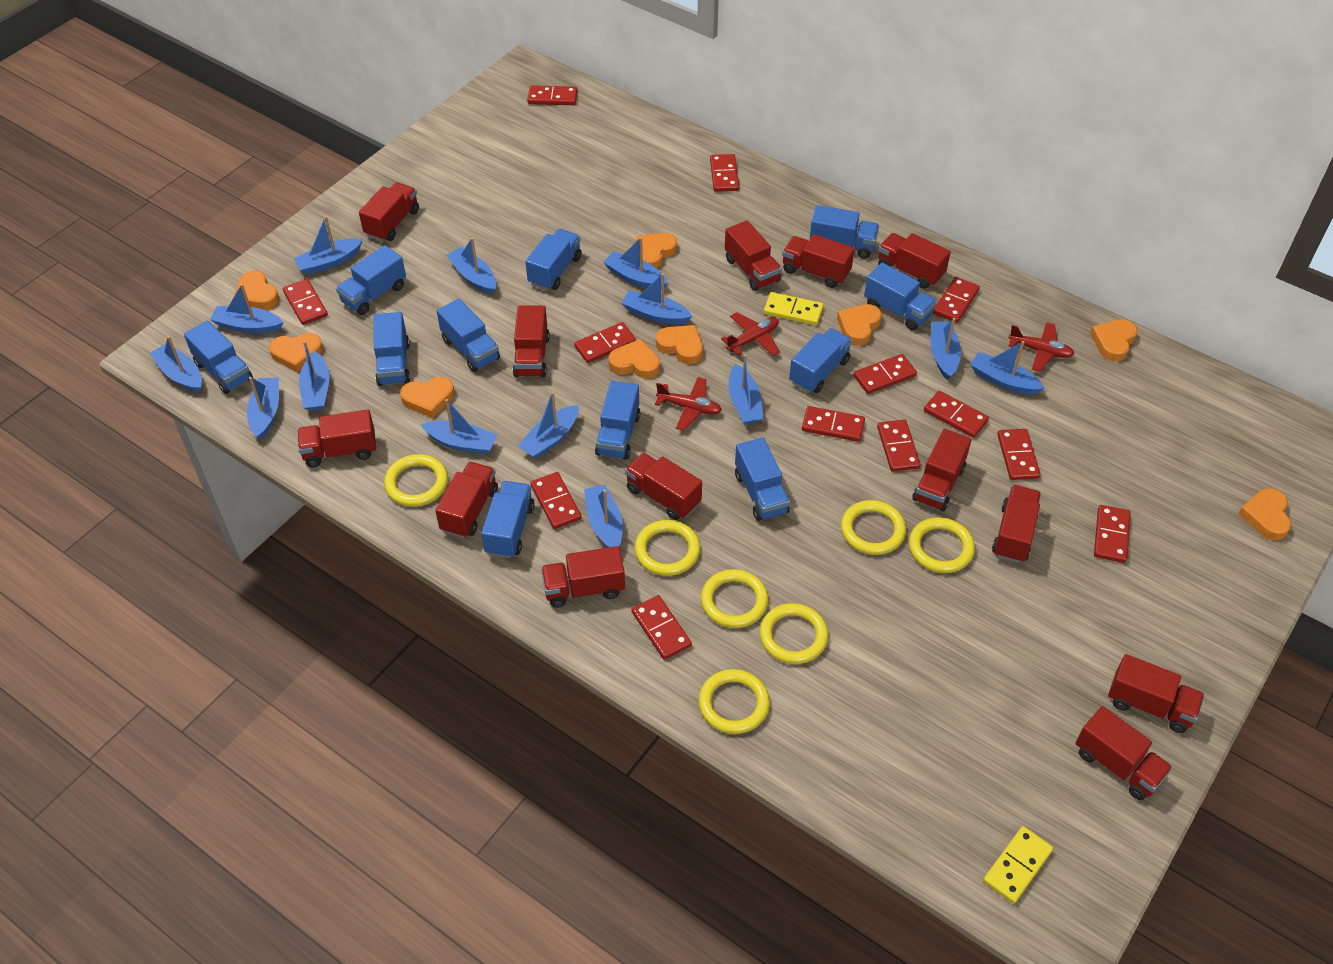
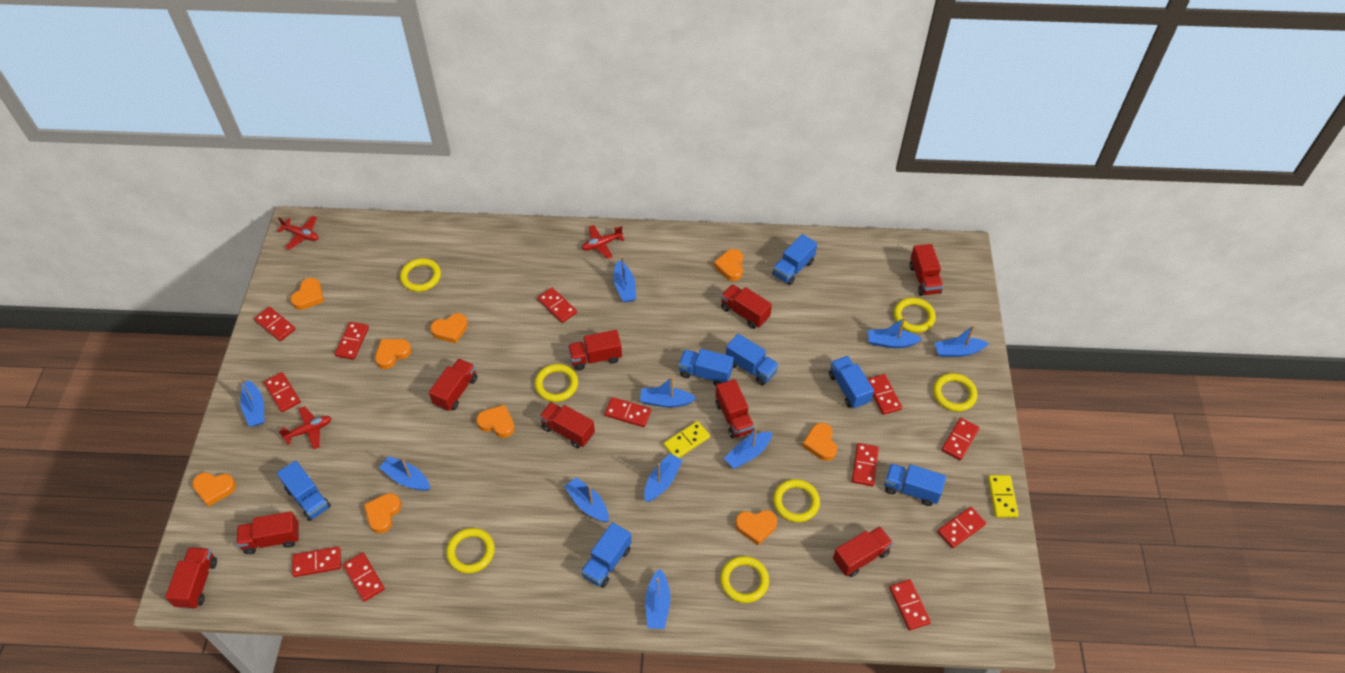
blue boat: [150,336,202,393] [210,284,284,333] [247,377,279,440] [294,216,363,275] [299,341,330,411] [421,399,498,455] [447,237,496,294] [518,391,579,459] [584,484,623,547] [603,237,668,288] [621,273,693,324] [728,354,763,425] [930,318,961,380] [970,341,1045,395] = 14 -> [239,379,264,427] [379,456,430,491] [564,477,609,522] [613,256,636,303] [640,377,696,407] [644,453,683,502] [645,569,670,629] [724,427,772,469] [868,317,922,348] [935,325,989,357] = 10
blue truck: [184,321,253,394] [336,245,406,315] [374,312,410,386] [437,298,500,372] [481,481,535,558] [525,229,582,291] [595,381,641,460] [735,438,790,521] [789,328,852,393] [809,205,879,259] [864,263,937,331] = 11 -> [277,460,331,521] [581,522,632,588] [679,349,734,386] [726,334,779,386] [772,234,817,285] [829,356,874,409] [884,463,946,506] = 7
red domino: [283,279,328,325] [527,85,577,105] [531,472,582,529] [574,322,636,363] [631,595,692,660] [710,154,739,192] [802,406,865,442] [854,354,917,394] [877,420,921,472] [924,391,989,438] [933,277,980,323] [997,429,1040,480] [1094,505,1131,563] = 13 -> [254,307,296,341] [264,372,301,412] [292,547,341,577] [335,322,369,360] [343,552,385,602] [537,288,577,323] [605,397,651,427] [852,443,879,486] [868,374,902,415] [889,579,931,631] [937,507,986,548] [941,418,979,460] = 12
red truck: [297,410,376,467] [359,182,419,241] [435,462,498,538] [513,305,550,378] [541,546,625,608] [625,453,702,520] [725,221,782,291] [782,234,854,288] [878,233,951,289] [912,429,972,511] [992,485,1041,563] [1076,706,1173,800] [1108,654,1205,733] = 13 -> [165,547,217,609] [236,511,299,554] [429,359,477,411] [539,402,595,448] [568,330,622,370] [716,379,754,438] [721,284,772,329] [833,526,893,577] [909,244,943,296] = 9

